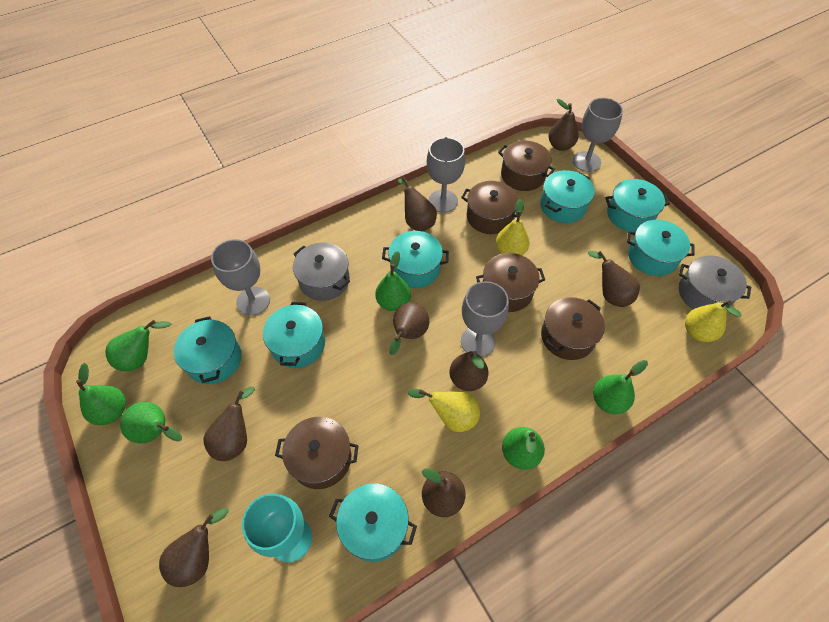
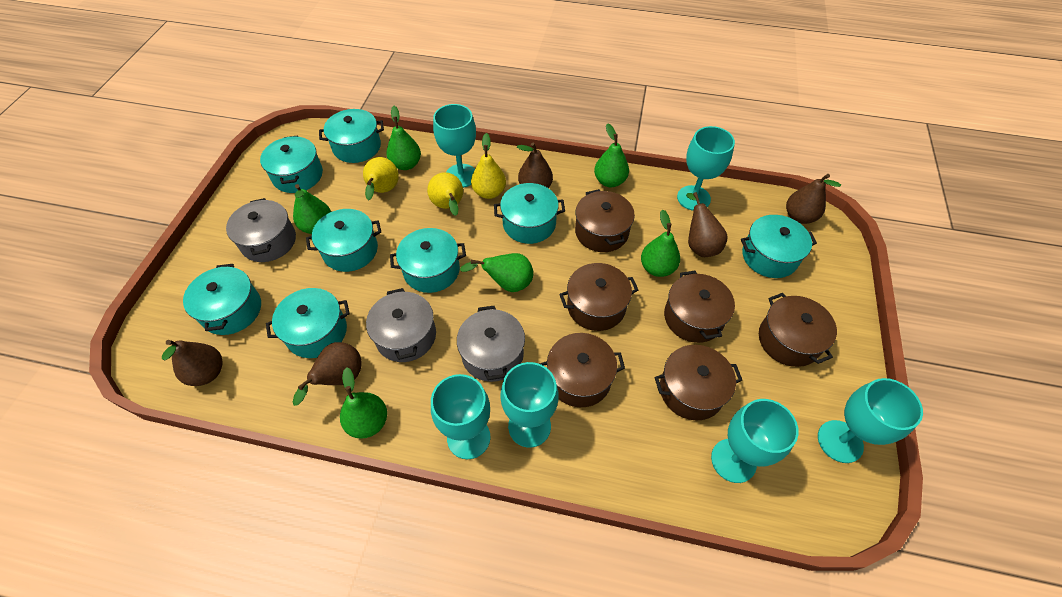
brown pear: [159,508,229,587] [203,387,255,461] [389,303,429,355] [398,177,437,231] [422,468,466,517] [450,351,489,391] [548,99,578,151] [588,251,640,307] = 8 -> [162,340,223,386] [293,342,362,406] [517,143,553,188] [686,192,728,257] [786,174,841,224] = 5
brown pot: [275,417,359,489] [461,181,524,234] [476,253,545,312] [498,141,555,191] [541,297,605,360] = 5 -> [539,333,625,407] [559,263,638,331] [575,189,635,252] [654,345,742,420] [664,271,735,343] [759,293,837,367] = 6
grey goblet: [211,239,270,316] [427,137,465,213] [461,281,509,357] [573,98,623,172] = 4 -> none = 0
grey pot: [293,242,350,301] [679,255,751,309] = 2 -> [226,198,296,262] [366,288,436,362] [457,306,525,382] = 3
turquoise goblet: [242,493,312,562] = 1 -> [431,374,490,459] [433,104,476,188] [500,362,559,448] [677,126,735,211] [711,399,799,483] [818,378,923,463] = 6
turquoise pot: [174,316,242,384] [263,302,325,368] [329,484,417,562] [382,231,449,288] [540,170,594,223] [605,179,670,232] [627,220,695,276] = 7 -> [183,264,261,335] [260,135,323,193] [266,288,350,358] [306,209,381,272] [319,109,384,163] [390,228,466,293] [494,183,565,244] [741,215,817,278] = 8

